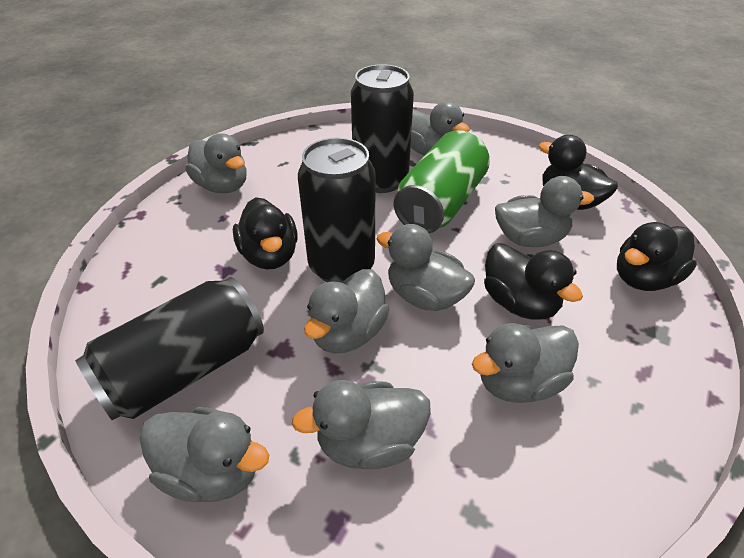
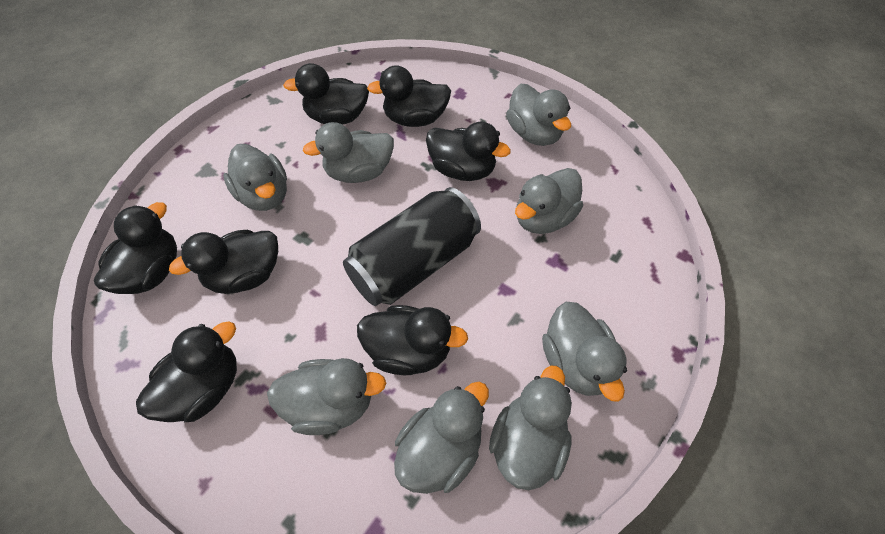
black can: [75,277,264,420] [298,138,376,282] [351,64,414,193] = 3 -> [343,187,481,306] = 1
black duck: [233,197,298,270] [484,243,583,320] [539,135,618,210] [617,222,697,291] = 4 -> [94,202,177,294] [136,321,237,422] [169,230,278,294] [283,63,369,124] [357,305,468,376] [367,65,451,127] [426,122,511,181] = 7
green can: [394,130,490,233] = 1 -> none = 0

